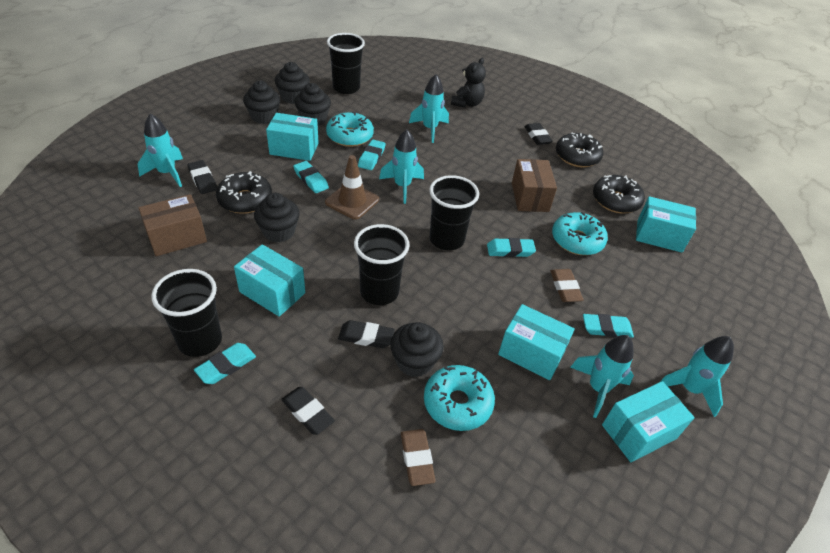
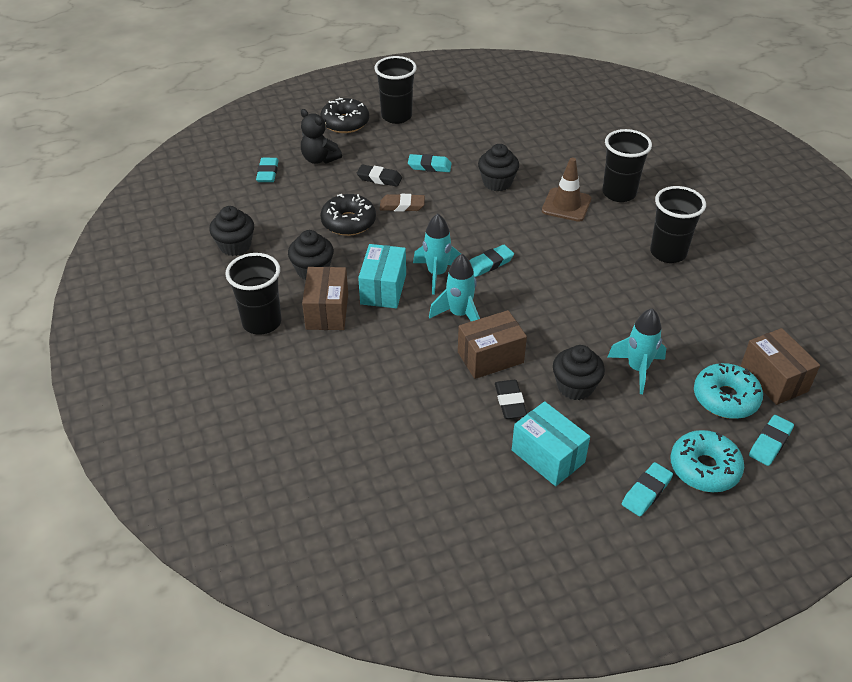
black cupcake: [243,81,280,124] [254,193,300,243] [275,62,310,104] [294,83,331,126] [390,322,444,377] = 5 -> [209,206,254,256] [288,230,334,280] [478,144,519,191] [553,345,605,400] = 4
black donut: [216,171,272,214] [556,132,603,167] [593,175,645,213] = 3 -> [320,98,369,133] [320,194,376,236] = 2
black eraser: [187,160,217,194] [281,387,335,435] [338,320,395,348] [525,123,553,145] = 4 -> [357,164,402,187] [495,380,527,419] = 2
brown box: [139,194,207,256] [512,159,557,212] = 2 -> [302,267,348,330] [458,310,527,379] [740,328,820,405] = 3
brown eraser: [401,429,436,486] [550,269,584,302] = 2 -> [380,194,425,212] = 1
turquoise box: [234,244,305,317] [266,113,319,161] [498,304,575,380] [602,381,695,462] [636,196,696,253] = 5 -> [358,244,406,308] [512,401,590,486] = 2
turquoise donut: [326,112,374,147] [424,365,495,431] [552,212,608,255] = 3 -> [670,430,744,492] [694,363,763,419] = 2
turquoise rocket: [138,114,183,187] [379,129,424,204] [409,74,449,143] [570,335,634,418] [660,336,734,417] = 5 -> [413,214,461,295] [429,254,480,321] [608,308,666,394] = 3

